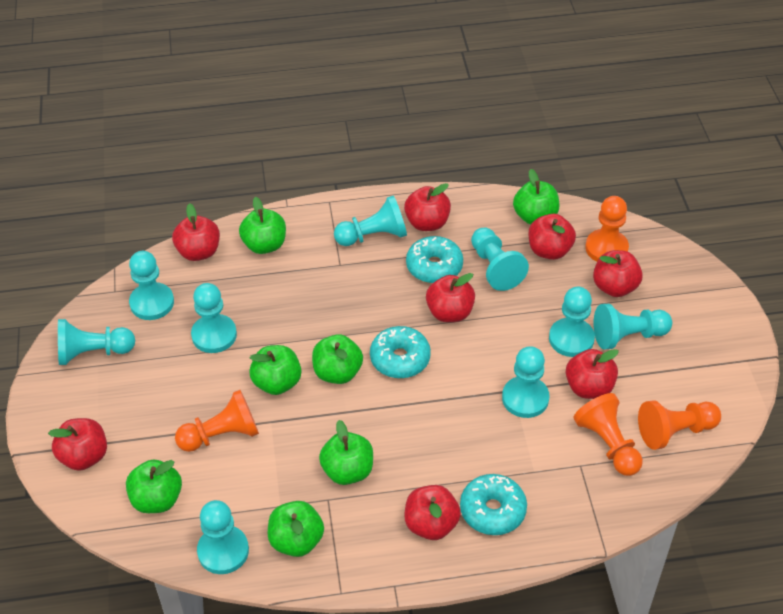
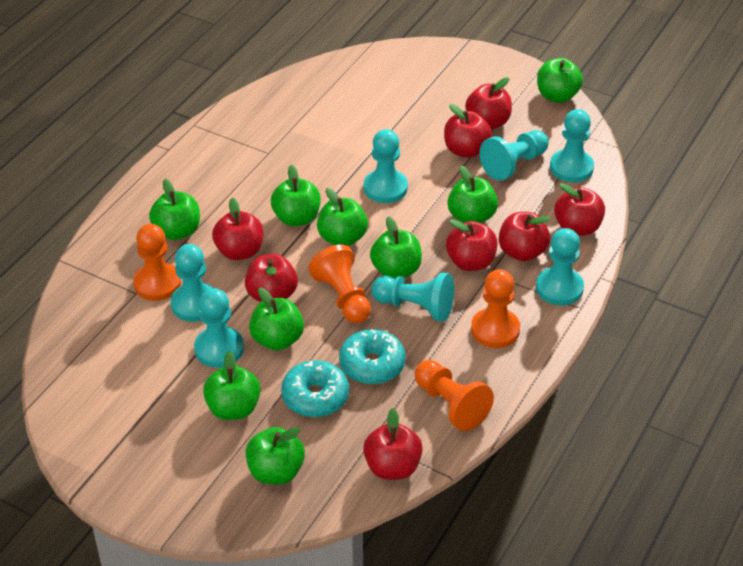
green apple: [126,459,182,513] [239,197,286,254] [249,345,301,395] [268,501,324,557] [312,334,363,384] [319,420,373,485] [513,169,559,225] = 7 -> [149,179,200,240] [203,351,261,420] [246,427,305,484] [249,288,304,350] [271,165,321,226] [317,188,368,246] [370,216,422,279] [447,166,498,223] [537,58,583,103] = 9
turquoise donut: [370,326,431,378] [406,236,463,283] [460,474,527,535] = 3 -> [281,360,349,417] [339,329,406,384] = 2
turquoise pawn: [58,319,135,365] [129,251,174,320] [191,283,237,353] [197,500,249,574] [334,195,407,246] [471,227,529,291] [502,346,549,418] [549,287,595,357] [593,304,672,349] = 9 -> [171,244,213,322] [194,288,244,368] [364,129,408,203] [371,273,454,322] [479,130,549,181] [536,228,584,305] [550,109,594,182] = 7

